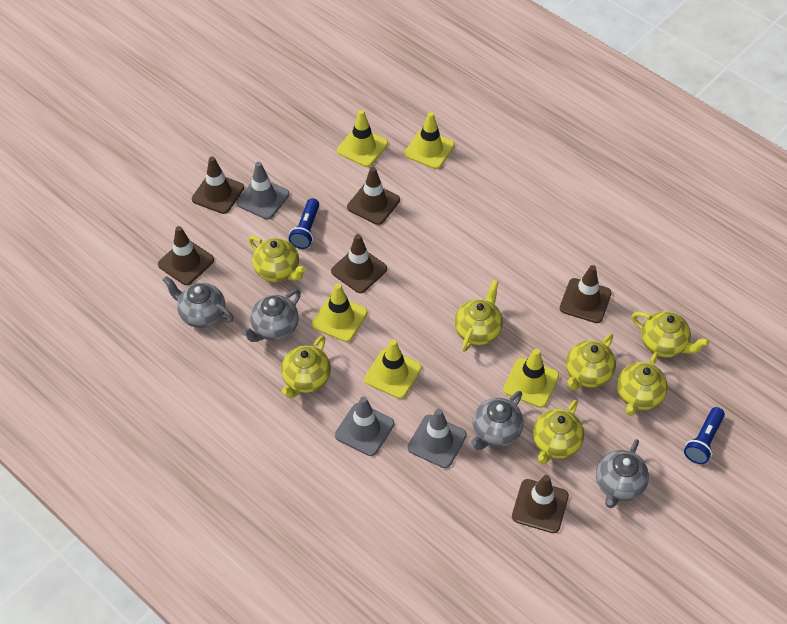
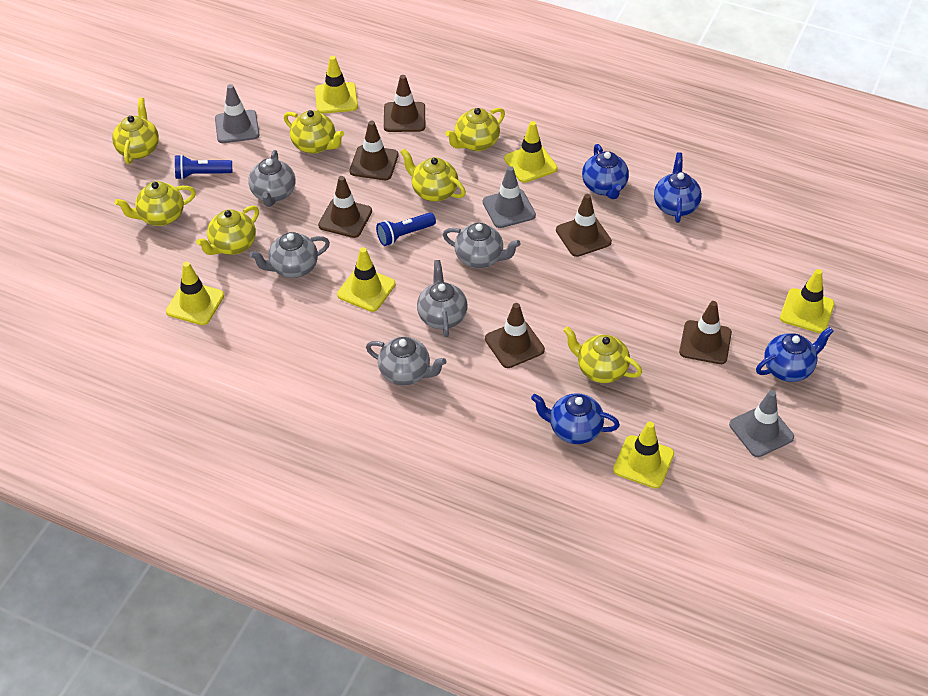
blue teapot: none = 0 -> [531,393,620,444] [582,144,629,199] [654,152,702,223] [756,327,834,382] = 4
grey teapot: [163,276,234,328] [242,290,301,342] [471,391,524,450] [596,439,649,508] = 4 -> [248,150,295,207] [249,232,330,278] [366,337,446,385] [417,260,467,337] [443,223,521,268] = 5
yellow traffic cone: [312,283,368,342] [337,110,388,167] [364,340,422,399] [404,112,455,169] [503,349,559,408] = 5 -> [166,262,224,325] [315,56,358,114] [337,247,395,312] [504,121,558,183] [613,422,674,489] [780,269,835,333] = 6

